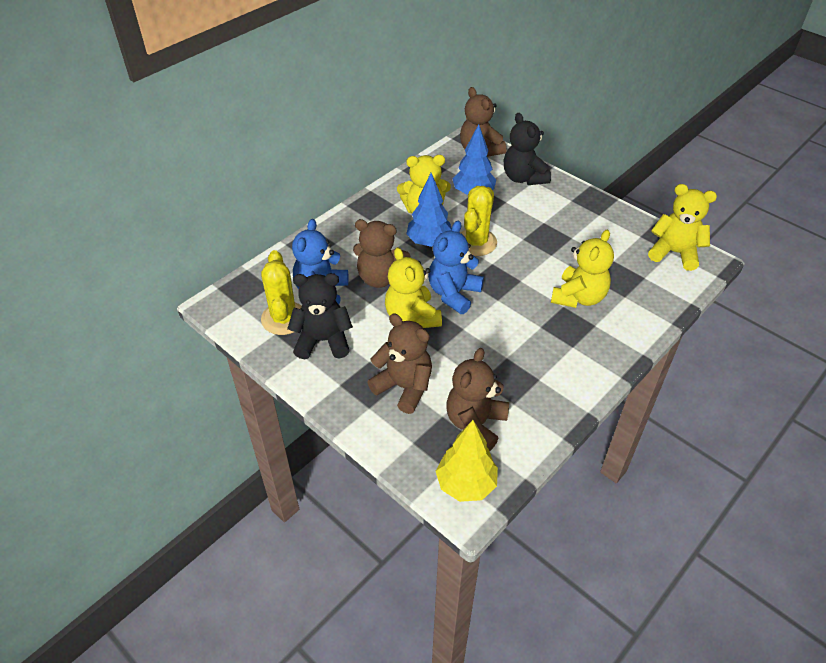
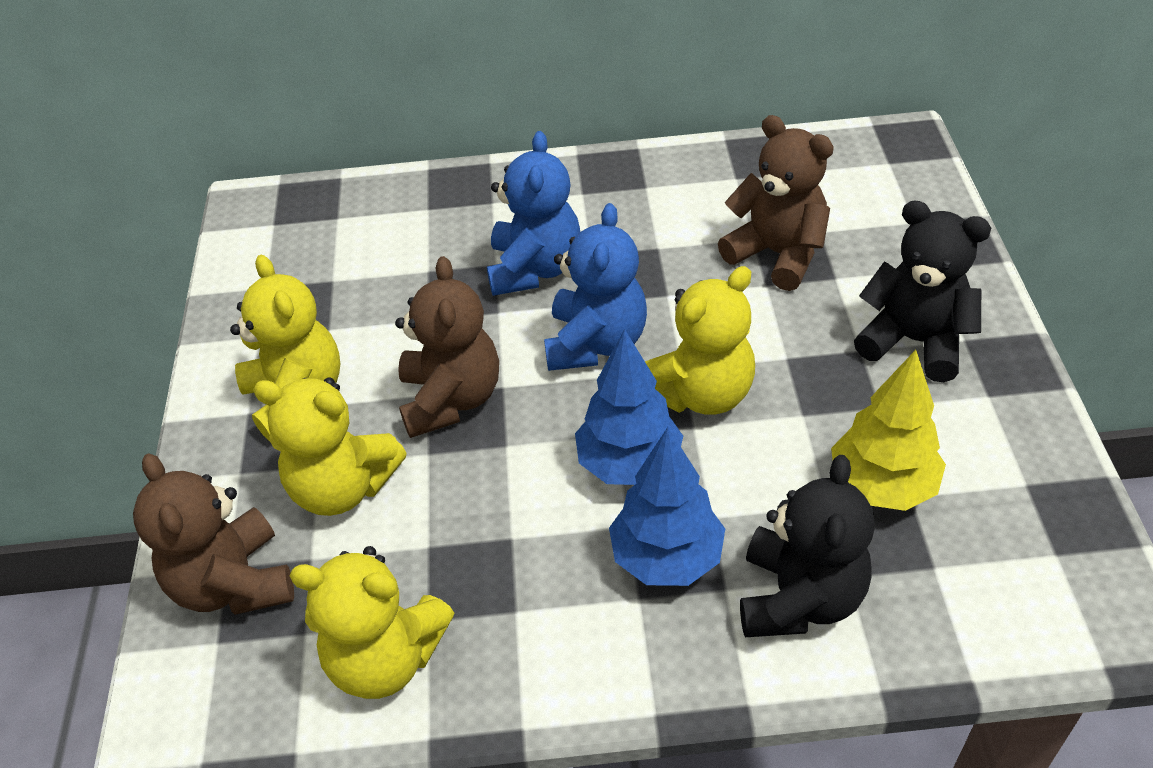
brown teddy bear: [353,219,411,288] [368,314,432,414] [446,348,509,451] [460,87,506,157] = 4 -> [133,453,294,615] [395,256,499,438] [718,115,834,291] = 3
yellow cactus: [261,250,302,335] [460,186,497,256] = 2 -> none = 0

